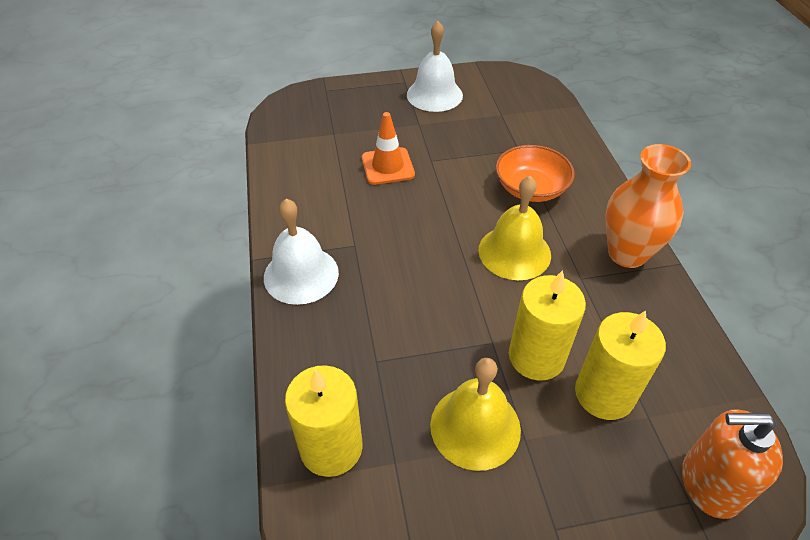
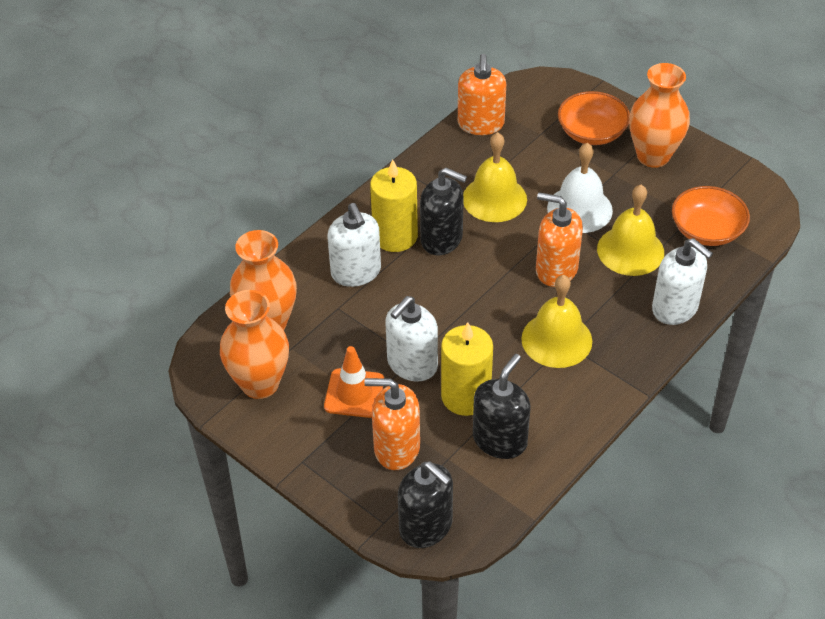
black soap dispenser: none = 0 -> [398,462,453,548] [420,168,467,255] [473,354,531,459] = 3
orange bowl: [496,145,575,202] = 1 -> [558,91,630,145] [672,186,750,246] = 2
orange soap dispenser: [682,409,783,519] = 1 -> [364,378,420,470] [458,54,506,135] [536,192,583,287] = 3
orange vase: [606,144,691,268] = 1 -> [220,290,289,399] [230,230,297,330] [629,63,690,168] = 3
white bell: [264,199,339,305] [407,21,463,112] = 2 -> [547,143,613,233] = 1
white soap dispenser: none = 0 -> [327,203,381,287] [386,296,438,381] [652,238,713,325] = 3
yellow bell: [430,358,521,471] [478,176,551,280] = 2 -> [463,132,527,222] [521,275,592,368] [597,185,664,276] = 3
yellow candle: [285,365,363,477] [509,270,586,380] [575,310,666,420] = 3 -> [370,159,418,252] [441,322,493,416] = 2

